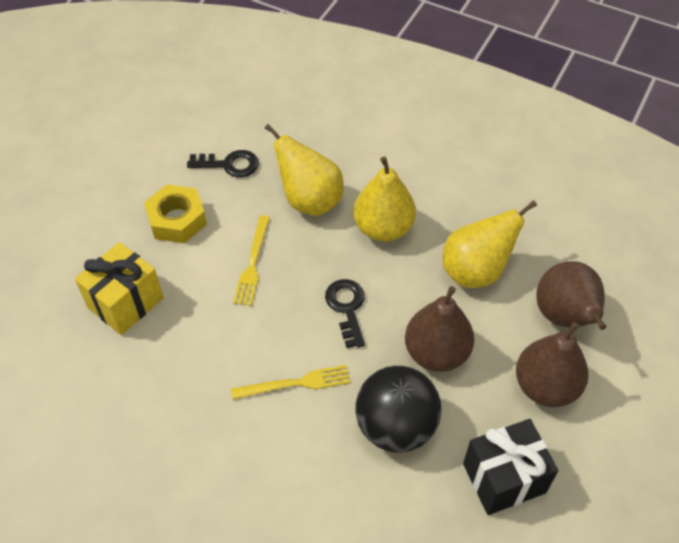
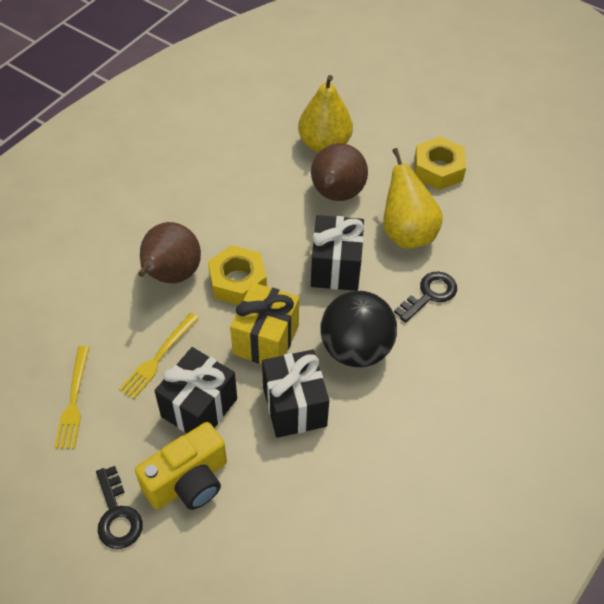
black gift: [463,419,558,515] = 1 -> [155,347,237,433] [262,350,329,438] [311,215,364,291] = 3
brown pear: [405,286,474,372] [516,322,589,407] [536,261,606,330] = 3 -> [138,222,201,283] [311,143,368,201] = 2
yellow camera: none = 0 -> [135,422,227,510] = 1
yellow nut: [144,184,207,243] = 1 -> [208,245,267,305] [414,136,466,190] = 2
yellow pear: [265,124,344,216] [353,156,416,242] [442,200,537,288] = 3 -> [298,75,353,153] [383,148,443,249] = 2

